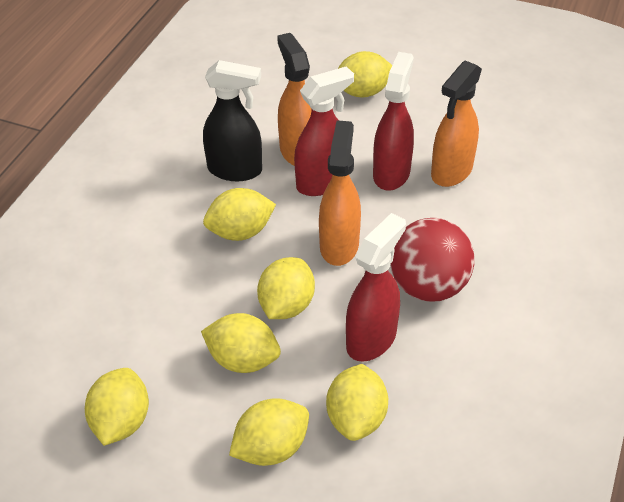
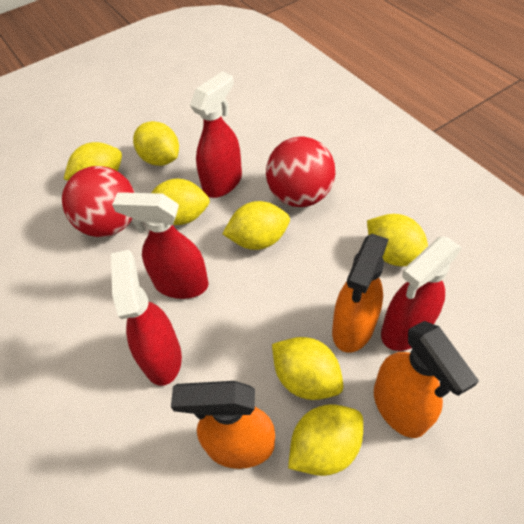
black spray bottle: [203,60,262,181] = 1 -> none = 0
red ball: [390,218,475,302] = 1 -> [62,166,135,237] [266,137,335,207] = 2
red spray bottle: [294,66,354,196] [346,213,406,362] [373,52,414,191] = 3 -> [111,250,182,386] [112,192,208,299] [190,71,242,198] [381,237,462,351] = 4

